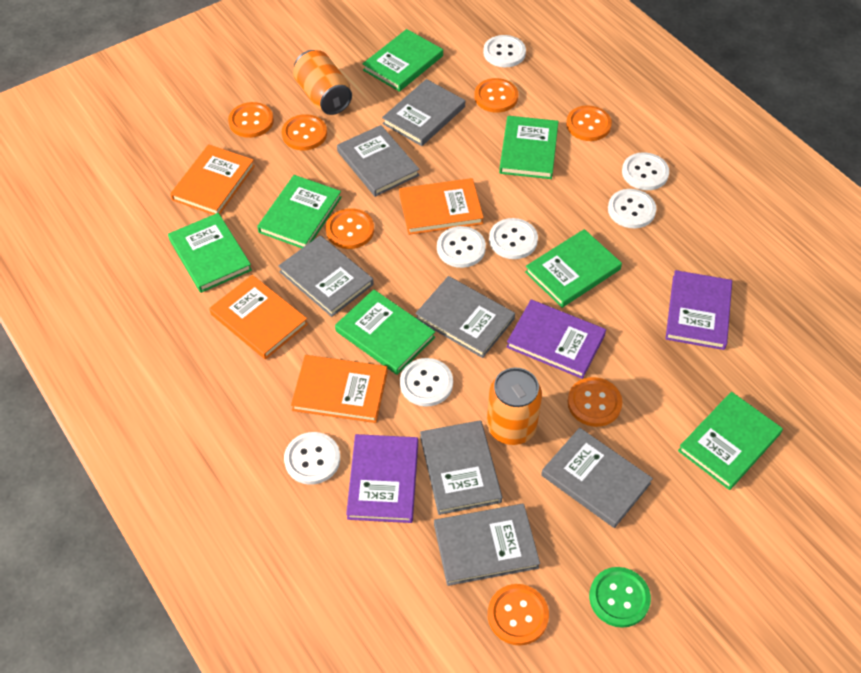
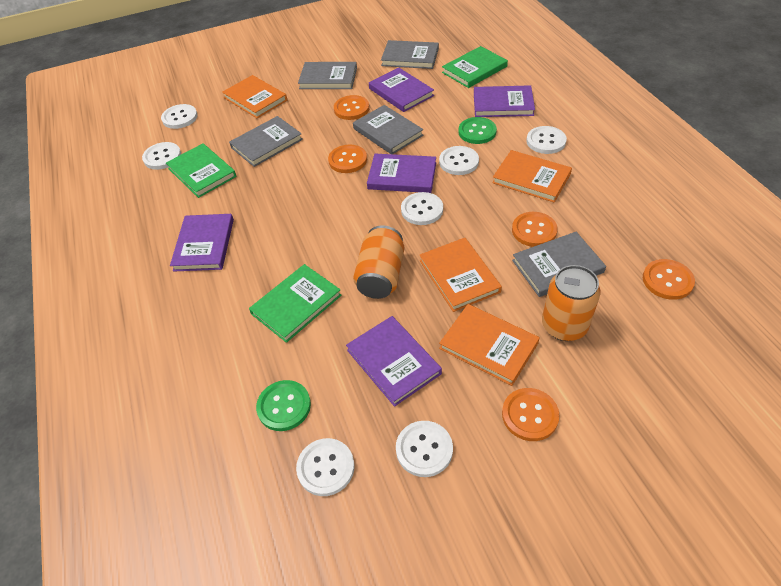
green book: [168,213,252,293] [257,175,342,248] [335,289,435,375] [363,29,443,92] [499,116,558,179] [525,229,622,308] [678,392,783,490] = 7 -> [166,143,236,198] [249,264,342,343] [442,46,508,88] = 3
green button: [589,567,651,628] = 1 -> [256,380,311,431] [459,117,497,144] = 2
grey book: [278,235,374,317] [337,125,420,197] [382,79,465,146] [415,276,515,358] [420,420,502,515] [434,504,540,586] [541,428,653,528] = 7 -> [229,116,303,167] [298,62,357,89] [353,105,423,154] [381,40,439,69] [512,232,606,297] = 5
orange button: [228,102,274,138] [282,114,327,151] [326,208,374,249] [474,78,518,113] [488,584,549,645] [566,105,612,141] [567,377,622,427] = 7 -> [328,145,367,173] [334,95,369,120] [502,388,560,441] [512,212,558,247] [643,259,695,300] = 5
purple book: [346,434,418,523] [506,300,606,379] [665,270,732,350] = 3 -> [170,214,234,272] [346,316,442,407] [367,154,436,193] [369,68,434,112] [474,85,535,117] = 5

